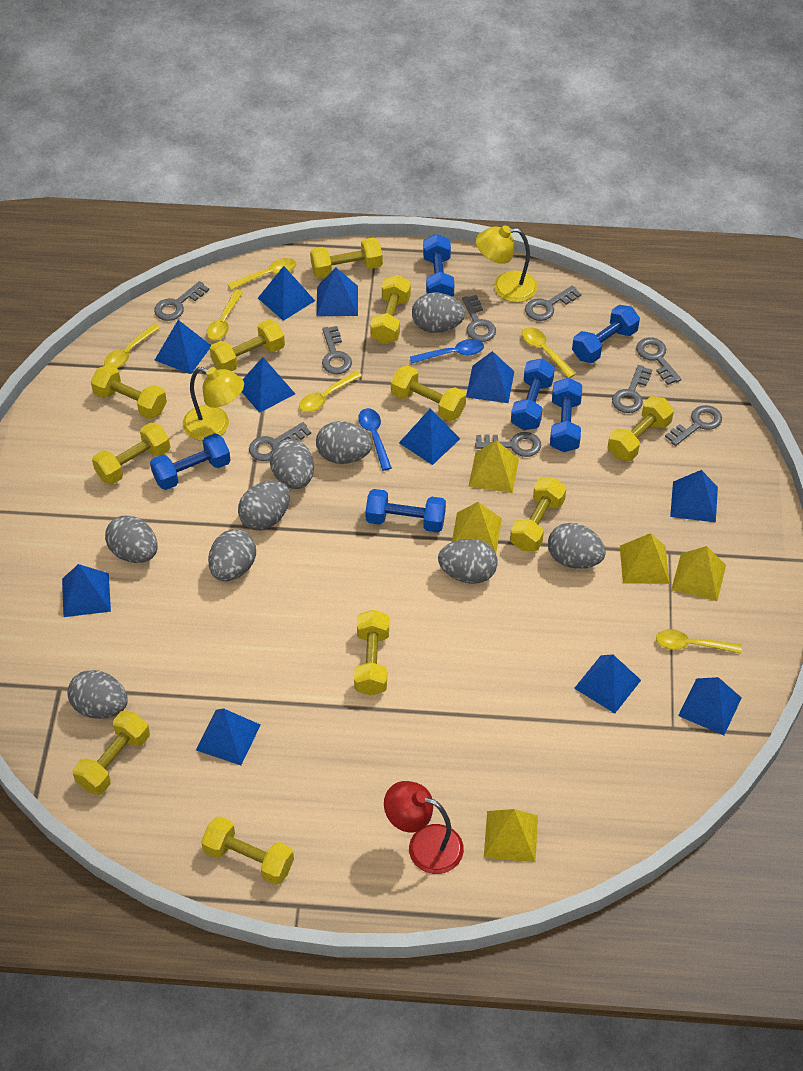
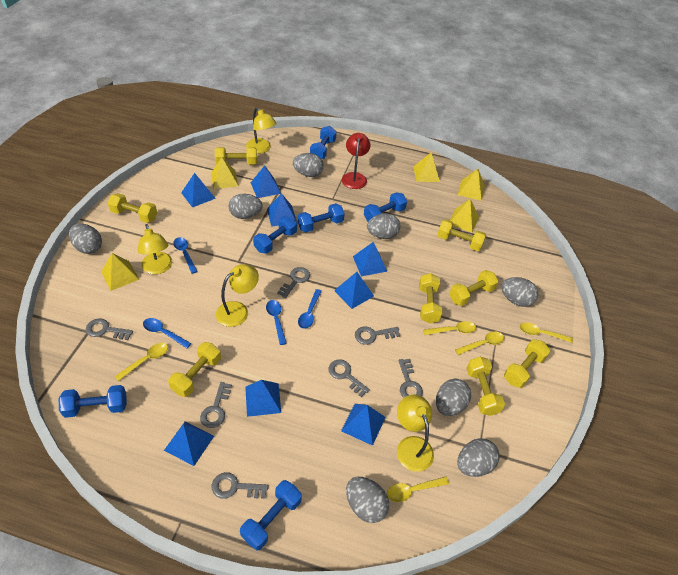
blue pyramid: [62,564,111,617] [154,320,211,374] [196,708,261,765] [242,357,295,413] [258,266,315,321] [317,268,358,316] [399,408,460,465] [466,351,514,403] [574,654,641,714] [670,470,718,522] [678,677,742,735] = 11 -> [164,421,214,466] [181,173,216,208] [245,380,281,417] [251,165,281,198] [267,193,297,227] [334,272,374,309] [341,404,385,446] [353,242,387,276] = 8
blue spoon: [358,408,392,471] [410,339,484,363] = 2 -> [143,318,191,348] [173,237,198,274] [266,300,287,345] [298,289,322,329] = 4
grey egg: [67,670,128,719] [105,515,157,563] [208,529,256,581] [238,480,290,530] [270,439,314,489] [316,421,372,464] [412,292,465,333] [438,539,498,584] [548,523,606,569] = 9 -> [69,224,102,254] [229,194,263,219] [293,153,324,177] [346,477,389,523] [367,214,401,239] [436,379,471,416] [457,438,500,477] [501,277,538,307] = 8
grey key: [154,281,209,321] [249,422,311,461] [322,326,352,374] [462,295,496,342] [475,432,541,457] [525,285,581,321] [612,365,652,413] [636,338,682,385] [665,405,722,446] = 9 -> [86,318,133,340] [200,382,232,428] [212,472,268,499] [277,267,310,298] [328,359,370,397] [355,326,400,345] [399,359,423,398] = 7
yellow dumbbell: [73,710,150,795] [91,365,167,419] [92,422,170,485] [201,816,294,885] [210,319,285,371] [310,237,383,279] [354,610,389,696] [370,275,411,344] [391,365,466,421] [510,477,566,551] [608,396,674,461] = 11 -> [108,193,157,223] [168,342,221,397] [215,147,257,165] [419,273,442,323] [437,219,486,251] [449,270,499,306] [466,357,505,416] [504,339,550,388] = 8
yellow lamp: [183,367,244,441] [476,225,538,302] = 2 -> [138,224,172,274] [216,264,259,327] [246,107,277,154] [397,395,434,472] = 4
yellow spoon: [104,323,161,368] [207,290,243,340] [228,258,296,290] [299,371,362,412] [522,327,576,378] [656,629,741,653] = 6 -> [114,343,168,381] [387,477,449,502] [423,321,476,335] [455,332,504,355] [520,322,573,343] = 5

